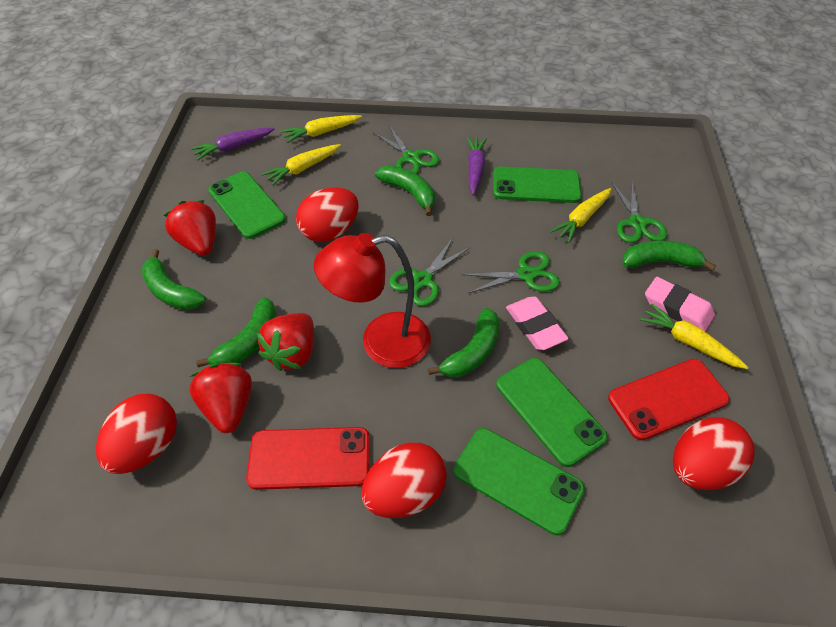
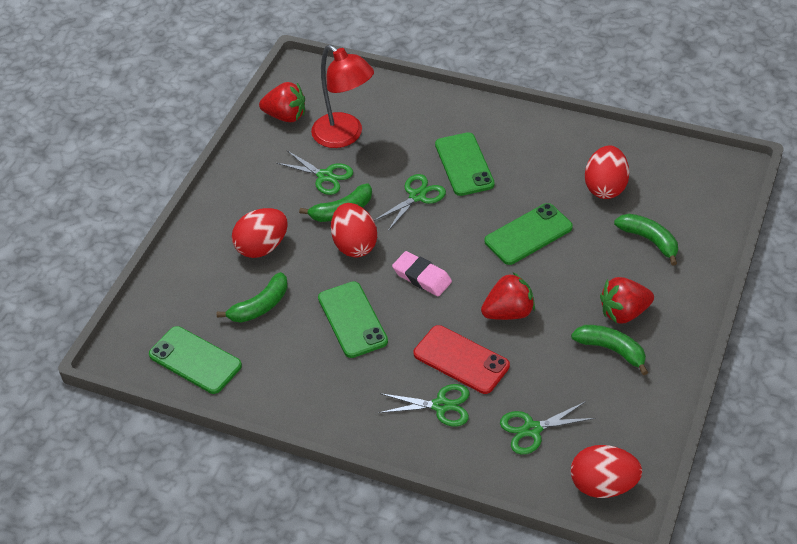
green banana: [141,249,206,310] [196,298,277,367] [375,165,435,216] [428,308,500,377] [622,240,716,271] = 5 -> [217,272,288,323] [299,184,372,222] [571,325,648,375] [614,214,678,266] = 4
pink eraser: [506,296,569,350] [645,277,715,332] = 2 -> [392,251,452,296] = 1
purple carrot: [191,128,275,160] [466,137,487,195] = 2 -> none = 0
red phone: [246,427,370,490] [608,359,730,441] = 2 -> [414,325,510,394] = 1
yellow carrot: [262,144,341,186] [281,115,362,143] [550,188,611,243] [640,303,748,369] = 4 -> none = 0

